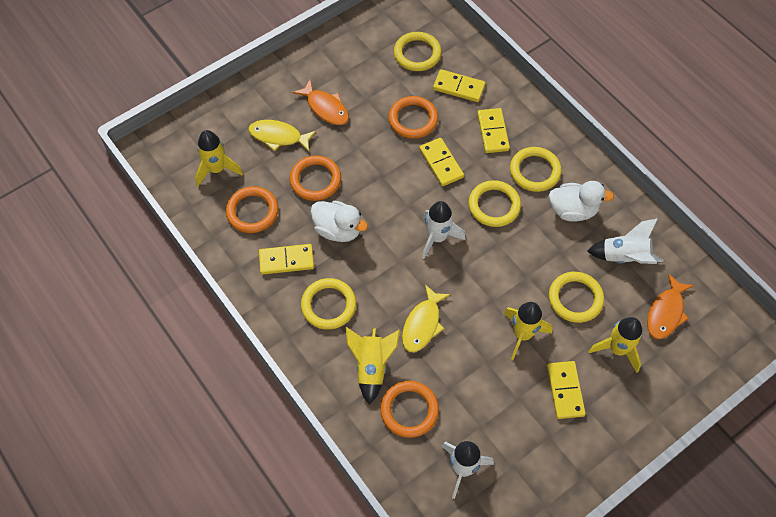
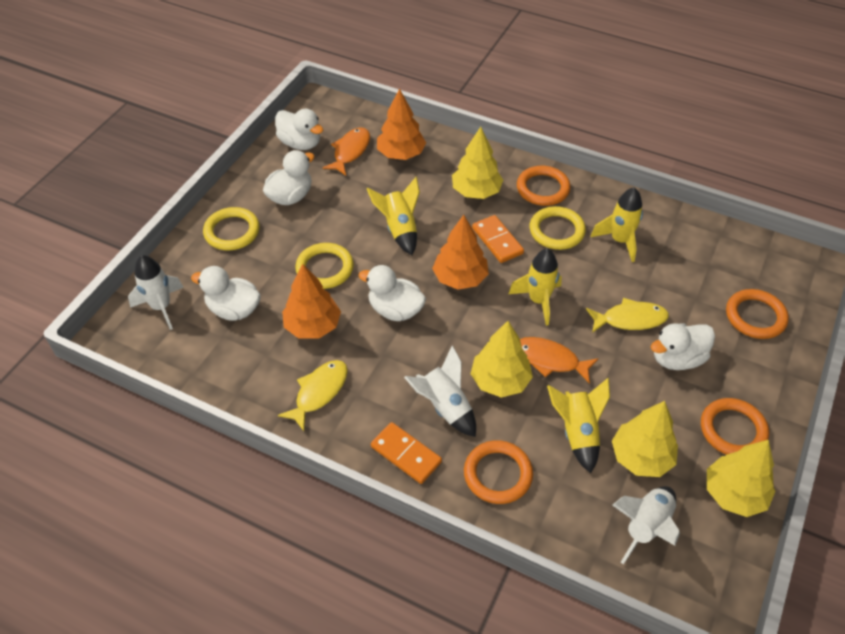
orange domino: none = 0 -> [371,422,442,484] [472,215,524,263] = 2
orange tree: none = 0 -> [282,264,341,338] [377,88,426,160] [432,215,489,289] = 3
white duck: [311,201,368,242] [549,181,614,222] = 2 -> [191,266,261,321] [263,150,314,205] [275,109,323,150] [358,265,426,321] [651,323,715,370] = 5
yellow domino: [259,244,314,275] [419,138,464,186] [433,69,485,102] [477,108,510,153] [547,361,586,419] = 5 -> none = 0
yellow ring: [301,278,356,330] [394,32,441,71] [469,180,521,227] [510,147,561,192] [549,272,604,323] = 5 -> [203,207,260,251] [295,243,354,289] [529,206,586,250] = 3
yellow tree: none = 0 -> [452,127,503,199] [471,321,533,398] [612,401,678,477] [707,440,775,517] = 4

